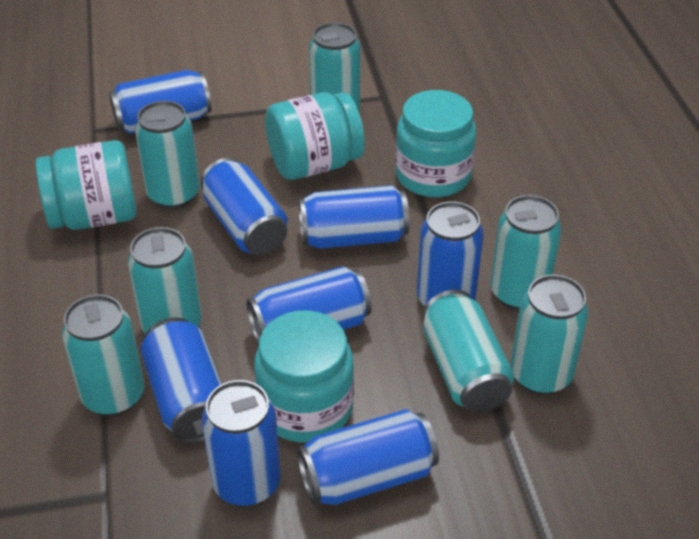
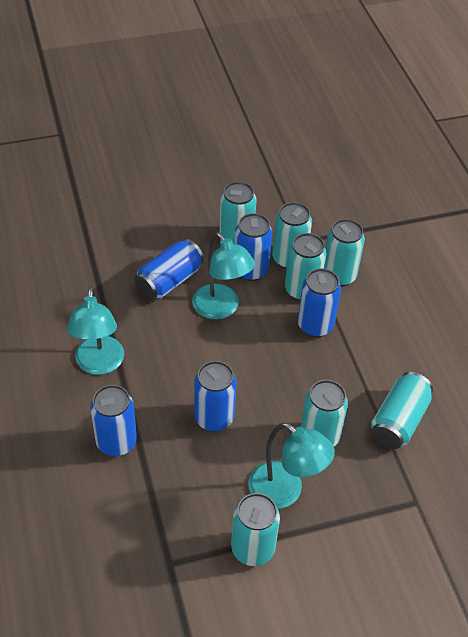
blue can: [109,70,212,134] [140,317,222,444] [201,158,288,255] [202,380,281,507] [246,266,372,346] [297,409,439,505] [299,185,409,249] [417,201,484,306] = 8 -> [90,385,137,456] [135,239,204,300] [194,361,237,432] [235,213,272,281] [298,268,341,337] = 5
turquoise jar: [36,140,137,230] [254,310,354,443] [265,92,365,180] [395,90,476,197] = 4 -> none = 0
turquoise lamp: none = 0 -> [67,287,124,375] [192,232,255,320] [248,423,335,509] = 3

